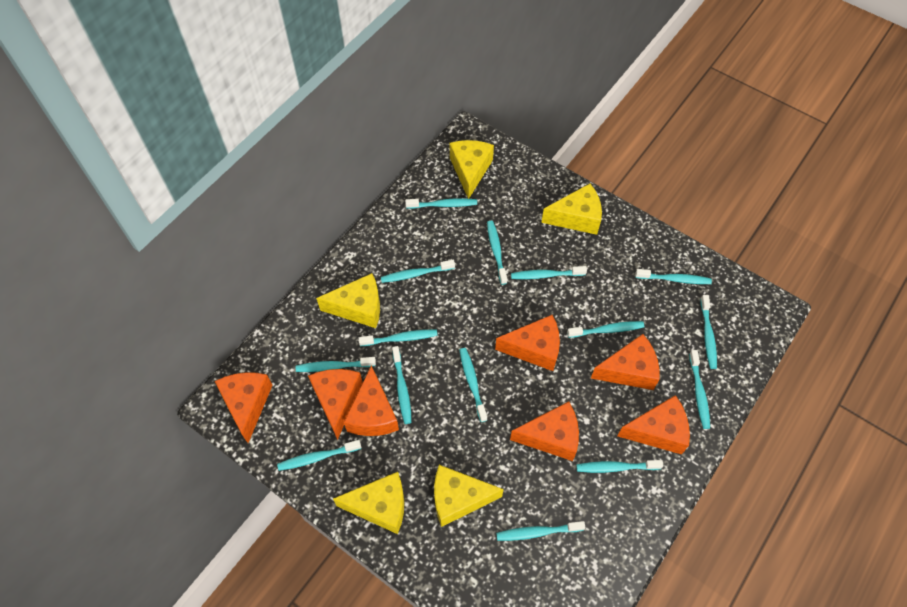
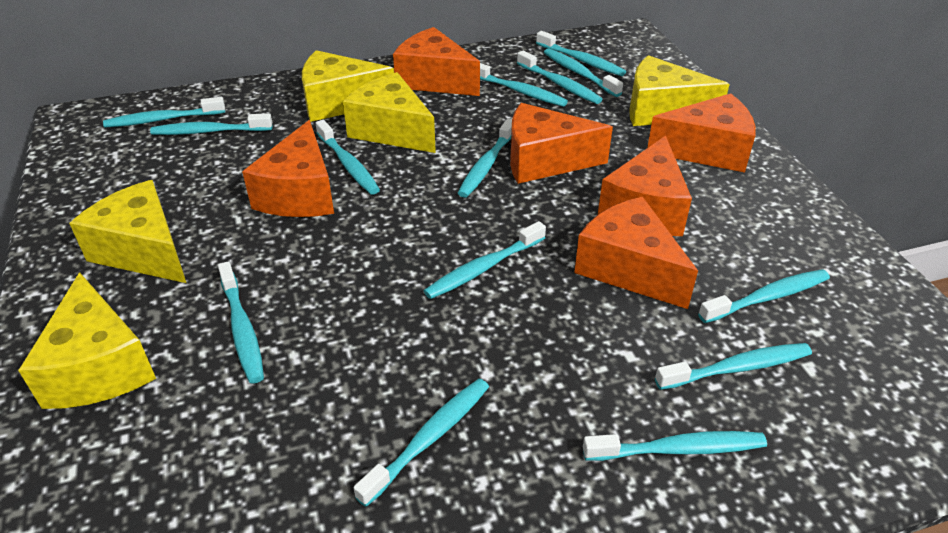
orange cheese: [215,372,273,443] [308,369,363,440] [344,365,399,436] [495,315,560,371] [510,402,579,461] [591,334,660,390] [617,395,690,455] = 7 -> [242,120,334,217] [393,27,480,96] [510,103,613,184] [574,197,698,309] [598,136,692,236] [647,93,756,173] = 6
turquoise toothbrush: [277,440,361,471] [296,357,376,372] [358,330,438,346] [381,260,455,283] [392,346,412,424] [405,198,477,209] [459,348,487,422] [487,221,507,285] [496,521,585,541] [511,266,587,279] [567,321,644,338] [576,460,663,473] [635,269,712,284] [689,350,710,429] [700,295,717,369] = 15 -> [103,97,225,128] [150,113,272,135] [218,261,264,384] [316,120,380,195] [354,379,489,507] [424,221,546,299] [458,118,512,198] [480,63,568,107] [517,50,602,104] [536,31,626,76] [544,48,623,97] [583,431,767,461] [655,343,812,390] [698,269,830,323] = 14

